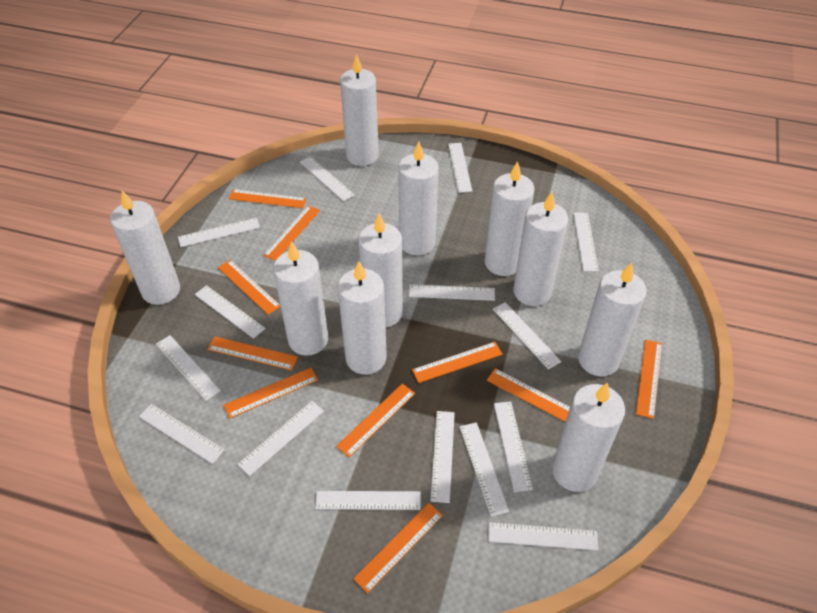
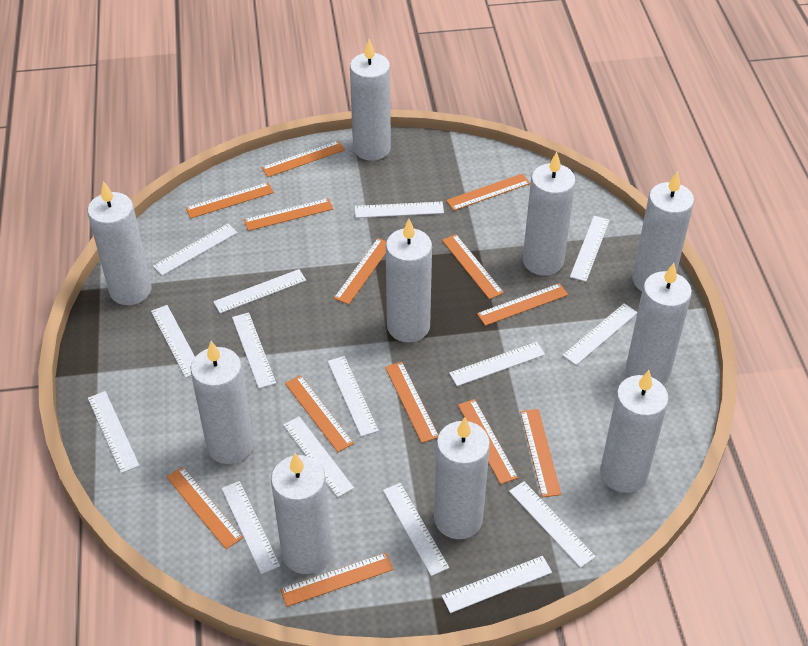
orange ruler: [208,336,298,370] [218,260,281,315] [224,367,318,419] [229,189,307,208] [263,205,320,261] [336,384,415,457] [353,503,443,593] [412,342,503,383] [487,368,570,422] [636,340,662,419] = 10 -> [166,467,243,549] [185,182,274,218] [244,198,333,231] [261,141,345,177] [280,553,394,607] [285,375,354,452] [334,238,386,304] [385,362,438,443] [442,234,504,299] [446,174,530,211] [458,399,518,484] [477,283,568,326] [520,409,561,497] = 13

